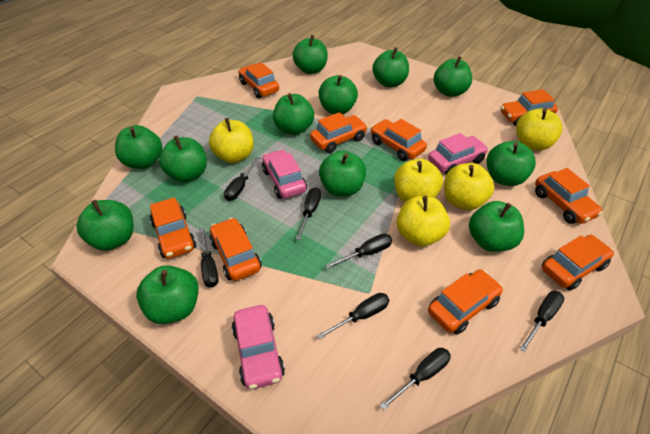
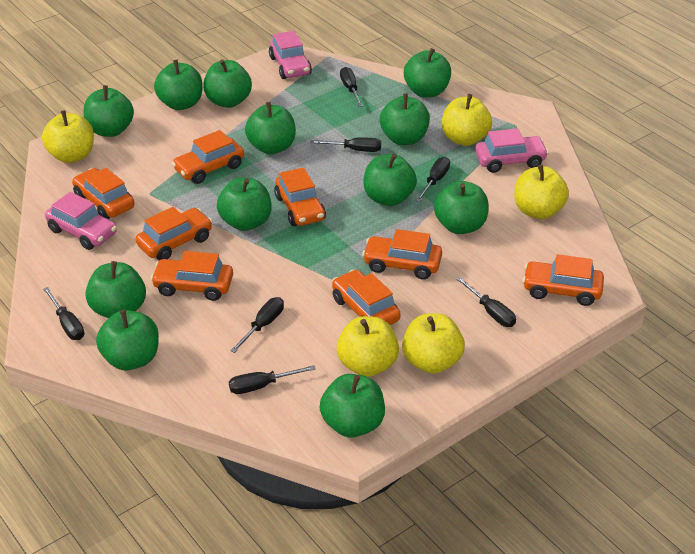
orange car: [150,197,196,259] [210,218,262,281] [239,62,279,98] [310,112,368,153] [370,119,427,161] [428,269,503,334] [501,89,558,126] [535,168,603,224] [542,235,614,290] = 9 -> [72,168,134,219] [136,207,212,261] [151,251,233,301] [172,130,244,184] [274,167,326,226] [332,269,401,325] [362,229,442,279] [522,254,604,306] = 8

